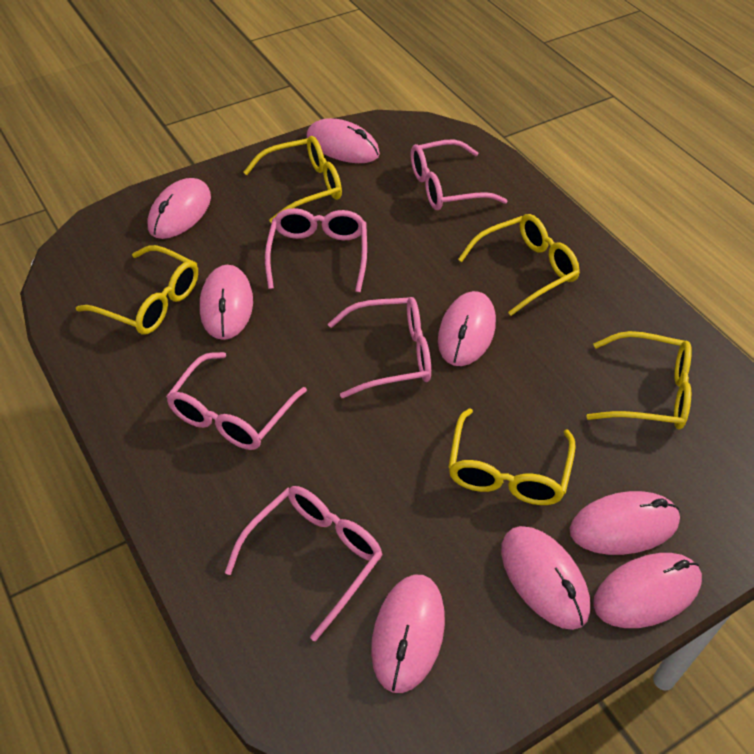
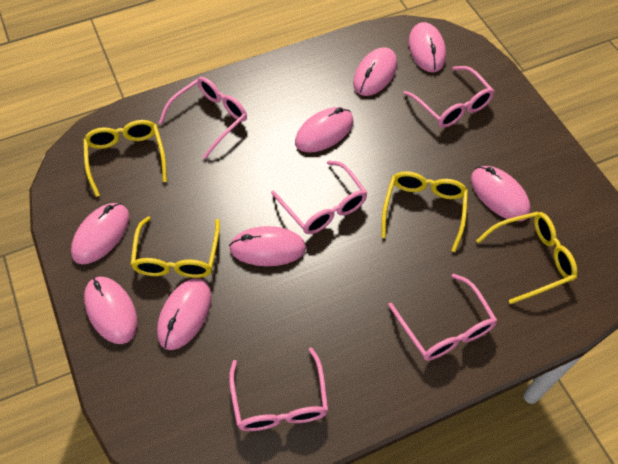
yellow glasses: [76,245,198,335] [243,136,342,223] [448,408,576,505] [458,214,580,316] [586,331,692,430] = 5 -> [83,120,167,197] [130,216,220,278] [381,171,468,252] [476,212,577,304] = 4

